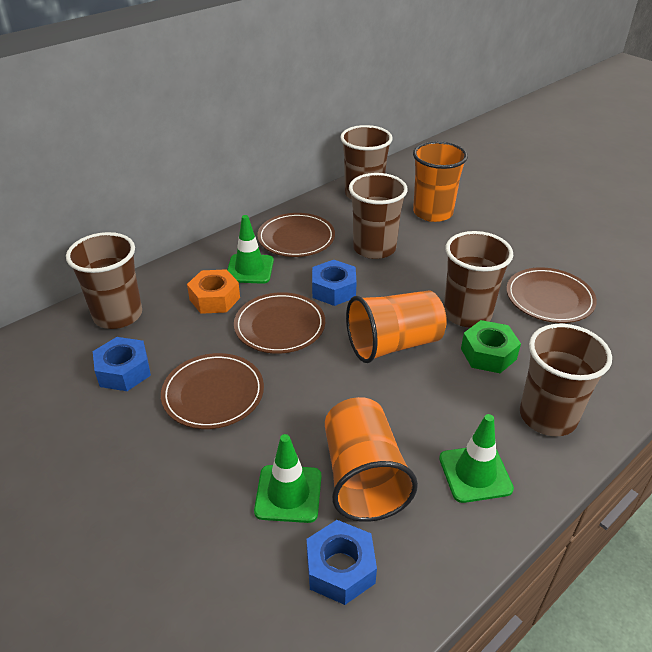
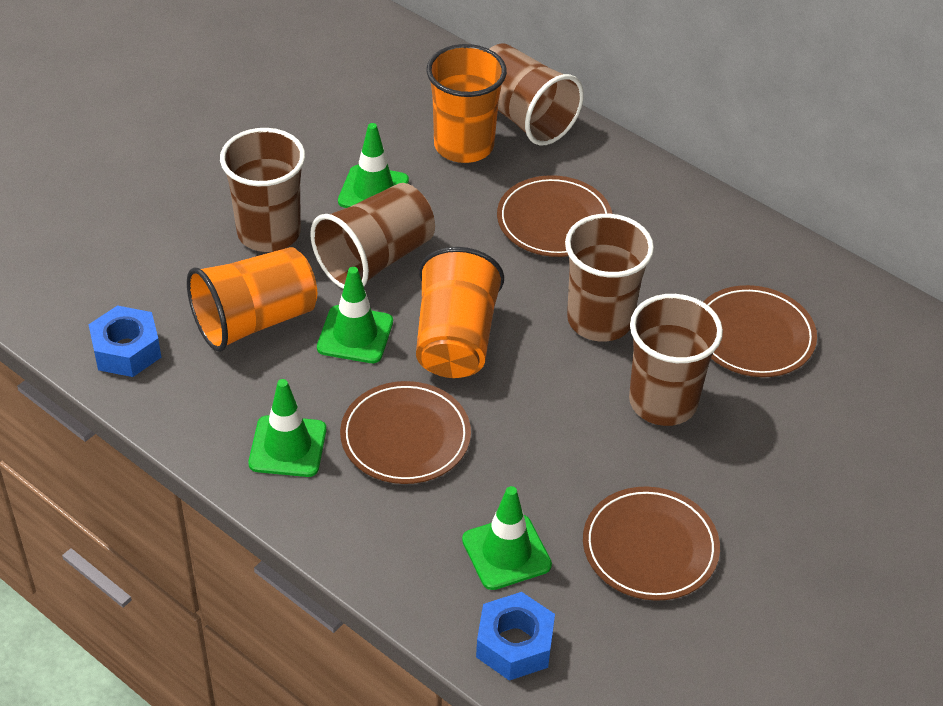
blue nut: [93,337,151,391] [307,520,377,605] [312,260,357,306] = 3 -> [89,305,161,377] [476,592,555,681] = 2
green nut: [461,320,521,373] = 1 -> none = 0
green traffic cone: [227,215,274,284] [254,434,321,523] [439,414,514,503] = 3 -> [248,379,326,477] [317,267,393,363] [338,123,409,208] [462,486,552,590] = 4
orange nut: [187,269,240,314] = 1 -> none = 0

